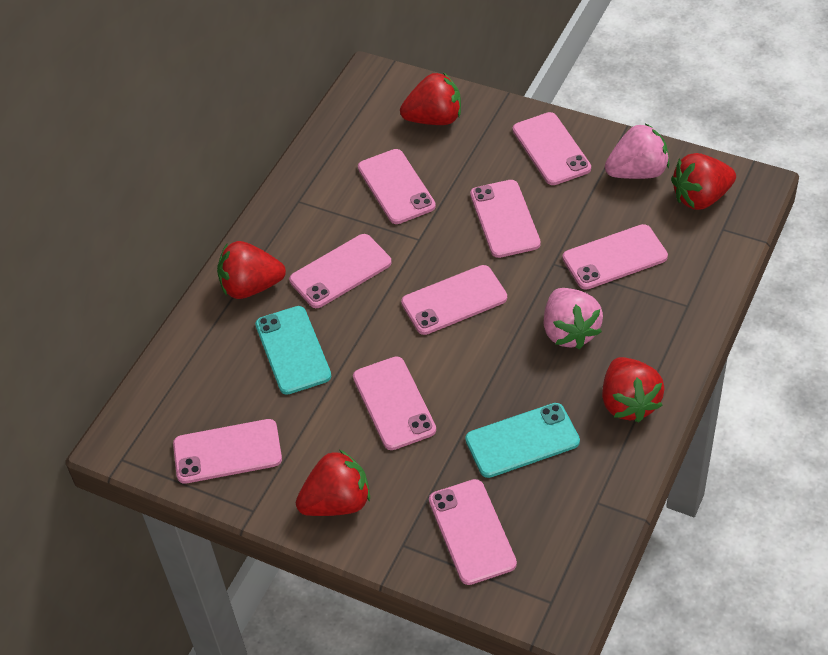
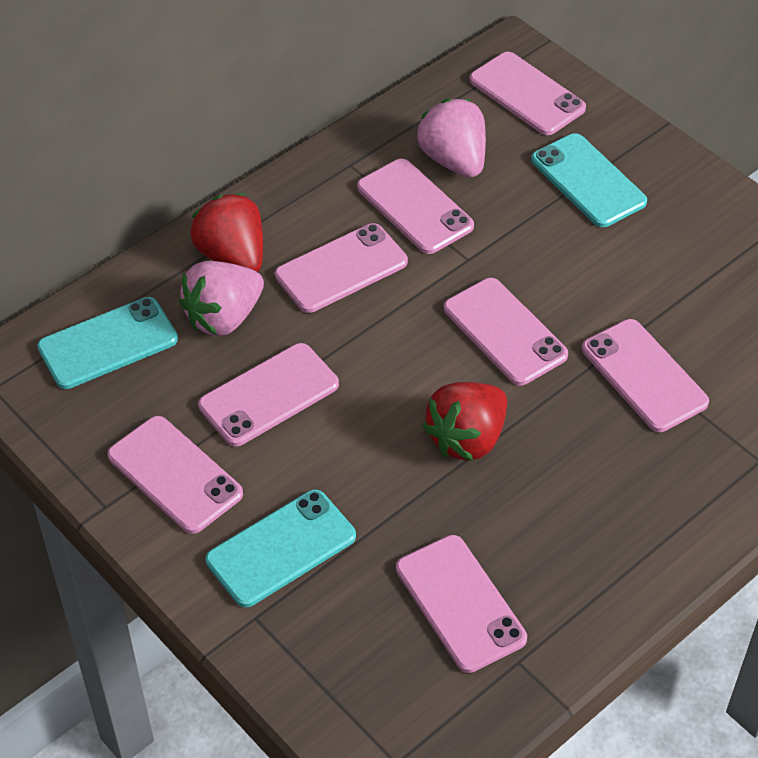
pink phone: [173,419,282,484] [289,234,392,308] [353,356,436,450] [358,149,436,224] [401,265,507,335] [429,479,517,585] [470,180,541,258] [513,112,591,185] [562,224,668,290] = 9 -> [107,416,243,534] [198,343,339,447] [275,223,408,313] [357,159,474,254] [396,535,527,673] [444,278,568,386] [470,52,586,135] [582,319,709,432] = 8
red strawberry: [217,241,286,299] [296,450,370,516] [400,72,461,125] [602,357,664,423] [671,153,736,210] = 5 -> [190,193,263,272] [423,382,507,461] = 2
turquoise phone: [255,306,331,395] [465,403,580,478] = 2 -> [37,297,178,389] [206,489,356,607] [531,133,647,227] = 3

